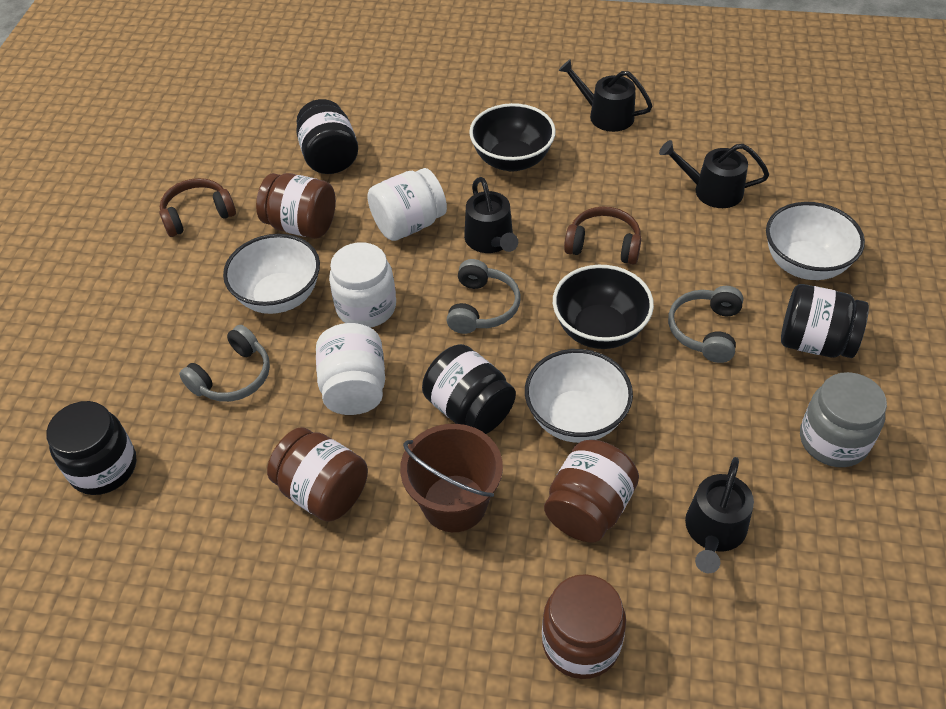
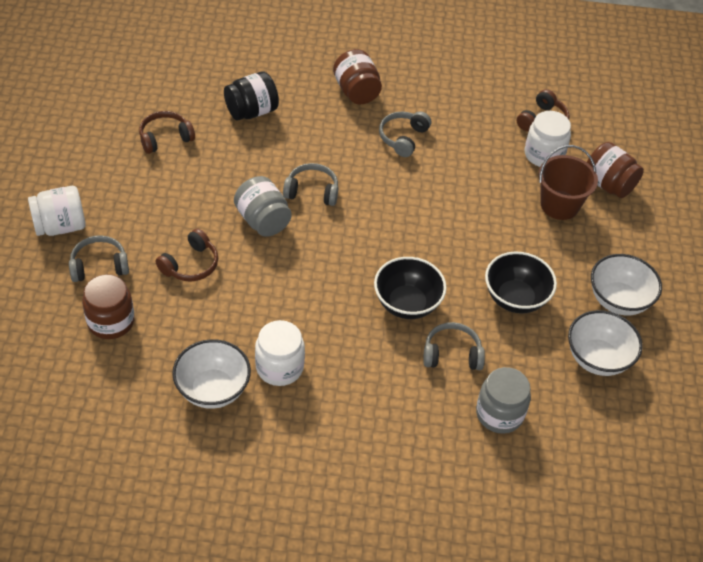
black jar: [46,401,136,495] [296,99,358,174] [422,344,516,434] [781,284,869,358] = 4 -> [224,72,279,121] = 1
black watering can: [464,177,518,253] [558,59,652,132] [659,140,769,208] [685,457,754,573] = 4 -> none = 0
brown headphones: [160,178,236,237] [564,207,641,265] = 2 -> [139,111,195,154] [155,228,218,282] [517,89,570,131] = 3
brown jar: [256,173,336,239] [267,427,368,522] [542,574,626,679] [544,440,639,543] = 4 -> [82,274,135,339] [333,49,382,104] [587,142,644,198] = 3
grey headphones: [179,325,270,402] [446,259,520,334] [668,286,743,363] = 3 -> [69,235,129,282] [283,163,338,206] [379,111,431,157] [423,322,485,370] = 4
grey jar: [800,372,887,467] = 1 -> [234,176,292,237] [476,367,531,434] = 2

